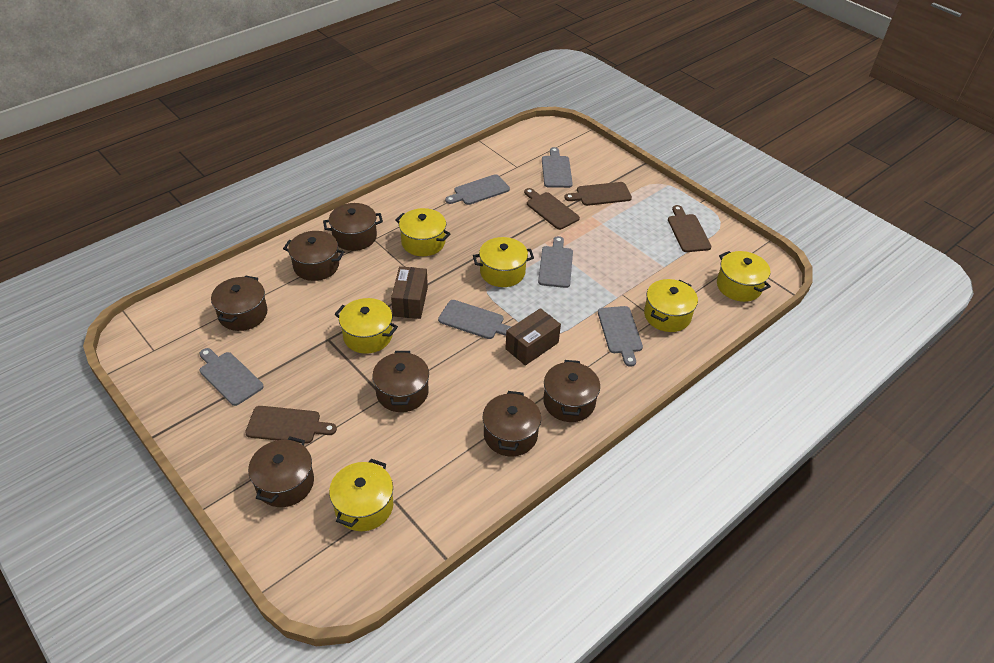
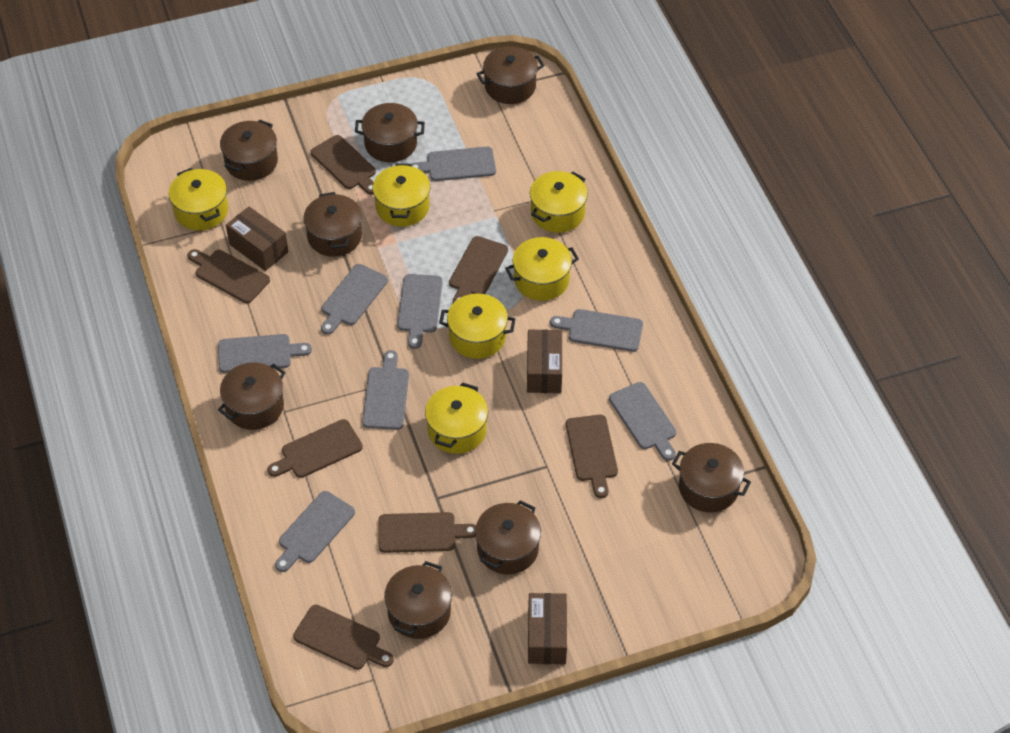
brown box: [391,266,428,319] [505,308,561,366] = 2 -> [226,206,288,271] [527,329,562,393] [528,593,567,664] = 3
brown cutting board: [245,406,337,444] [524,188,580,230] [564,182,632,206] [668,205,712,252] = 4 -> [187,249,270,303] [267,419,363,478] [293,605,394,670] [311,135,376,195] [378,512,476,553] [449,236,508,303] [566,415,618,498] = 7
brown pot: [211,275,267,331] [248,437,314,507] [283,231,344,281] [323,203,383,251] [372,351,429,412] [483,391,541,457] [543,360,600,422] = 7 -> [218,362,285,430] [220,119,278,181] [303,192,362,257] [355,103,425,162] [384,561,452,639] [475,500,541,574] [476,46,544,104] [672,443,751,513] = 8
grey cutting board: [200,348,263,406] [438,300,511,339] [445,174,510,205] [538,236,573,288] [542,147,573,188] [598,306,643,367] = 6 -> [218,334,312,373] [275,491,355,572] [321,264,388,335] [362,350,409,430] [397,274,443,349] [411,147,496,181] [550,309,643,352] [609,382,676,461] = 8

